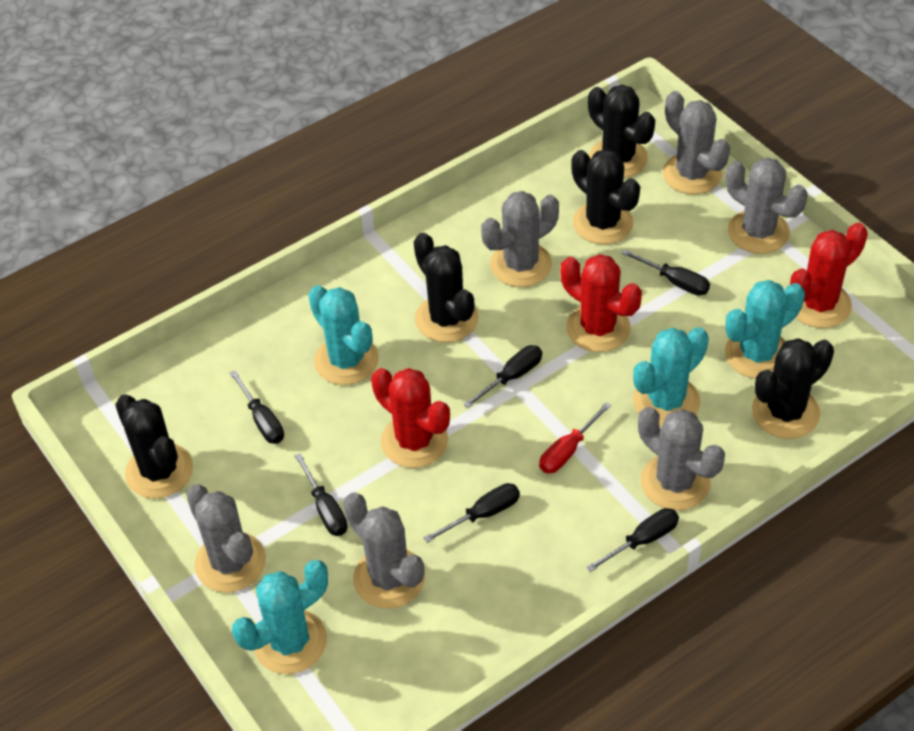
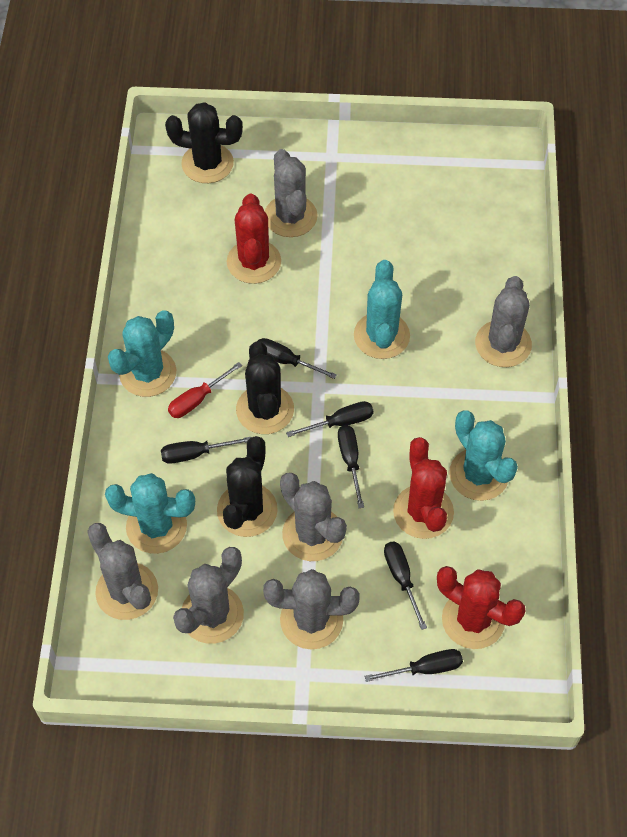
black cactus: [115,394,193,498] [414,233,479,343] [571,149,640,244] [588,85,655,178] [752,338,834,439] = 5 -> [165,102,243,183] [217,436,278,537] [236,341,294,434] = 3

